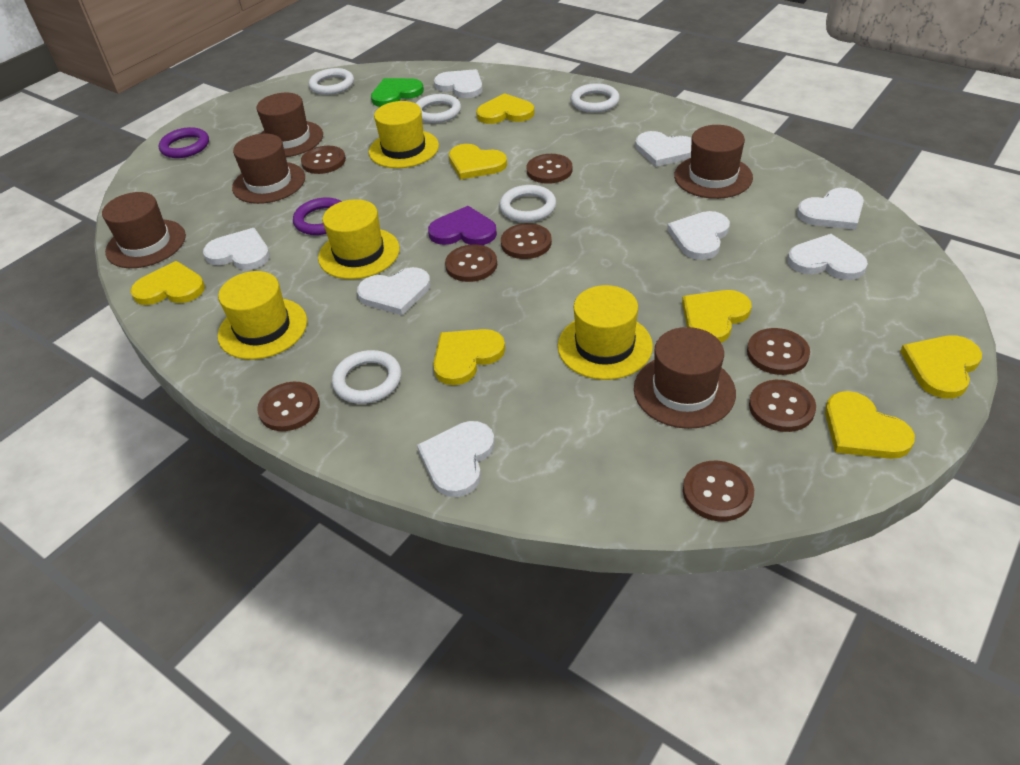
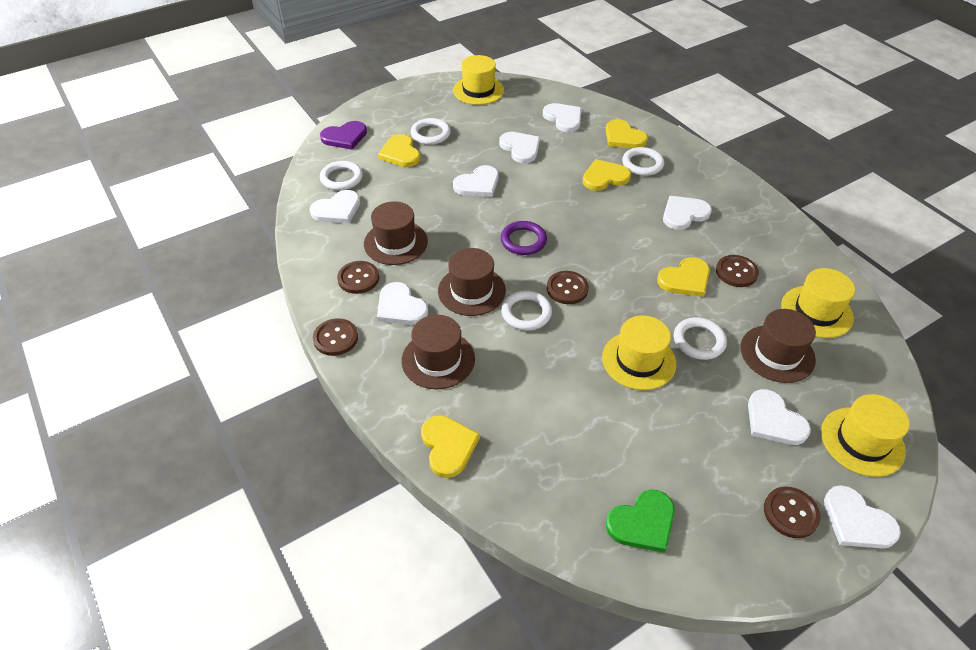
brown button: [257,382,320,431] [301,146,346,174] [445,245,497,282] [501,223,552,259] [527,154,572,184] [683,461,754,522] [747,328,810,375] [749,380,816,432] = 8 -> [313,318,358,356] [337,261,379,294] [547,271,589,304] [716,255,759,287] [764,487,820,538] = 5
brown hat: [102,192,186,268] [232,133,305,204] [256,93,323,157] [634,327,736,429] [674,125,753,199] = 5 -> [364,201,428,265] [402,315,475,389] [438,248,506,316] [740,309,816,383] = 4
purple ring: [159,127,209,158] [293,197,342,235] = 2 -> [501,221,547,255] = 1
yellow heart: [130,261,205,305] [433,329,505,385] [449,144,507,179] [476,93,535,124] [682,290,752,343] [825,391,915,459] [900,335,982,398] = 7 -> [378,134,420,167] [421,415,480,478] [582,159,631,191] [606,119,648,148] [657,257,710,297] = 5

